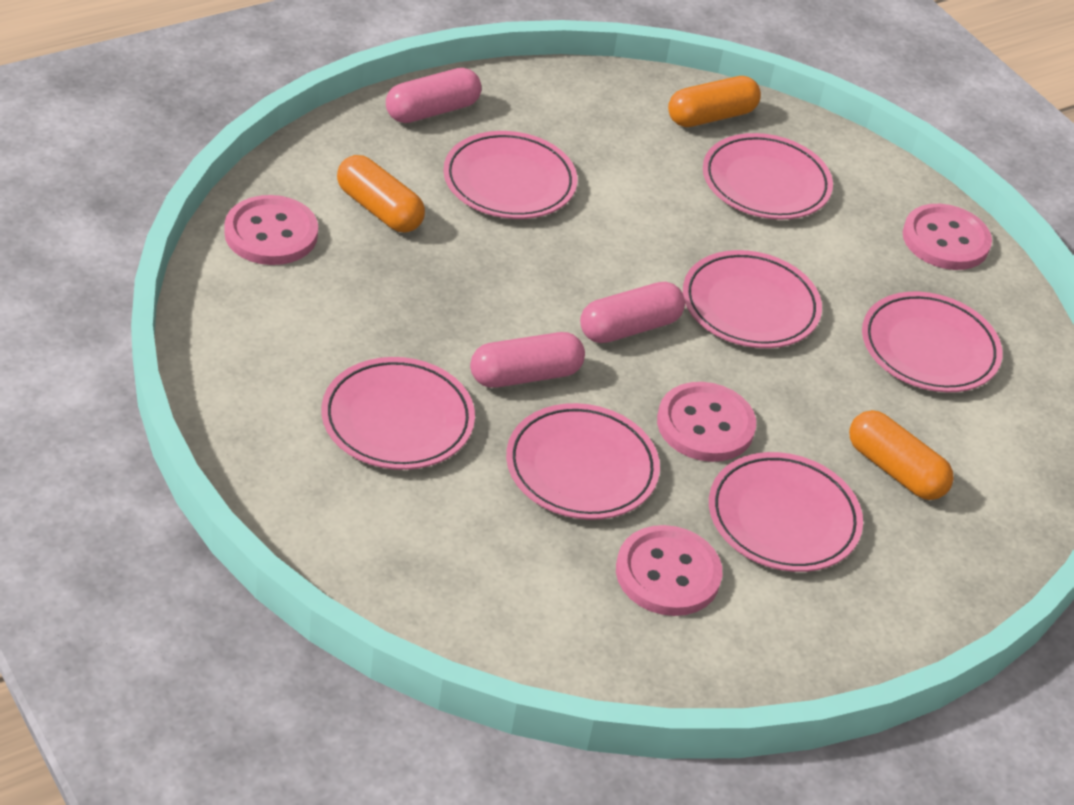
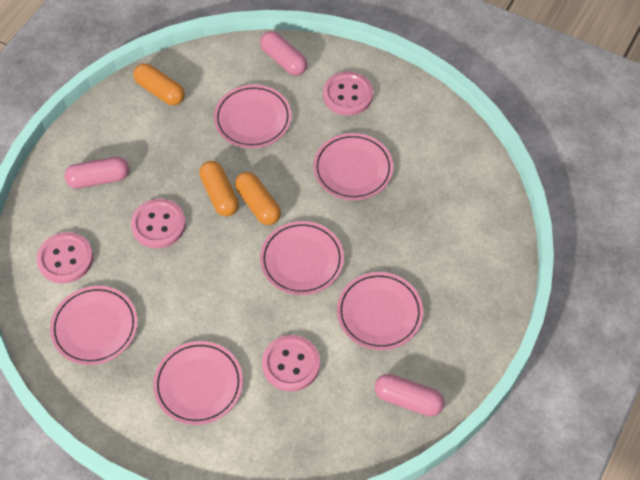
pink plate: [322,357,475,470] [443,131,577,219] [506,403,660,520] [683,250,822,348] [703,133,833,220] [709,452,863,572] [862,292,1002,392] = 7 -> [50,286,138,365] [153,341,243,425] [214,85,292,148] [260,221,344,295] [313,133,393,200] [337,272,423,350] = 6

